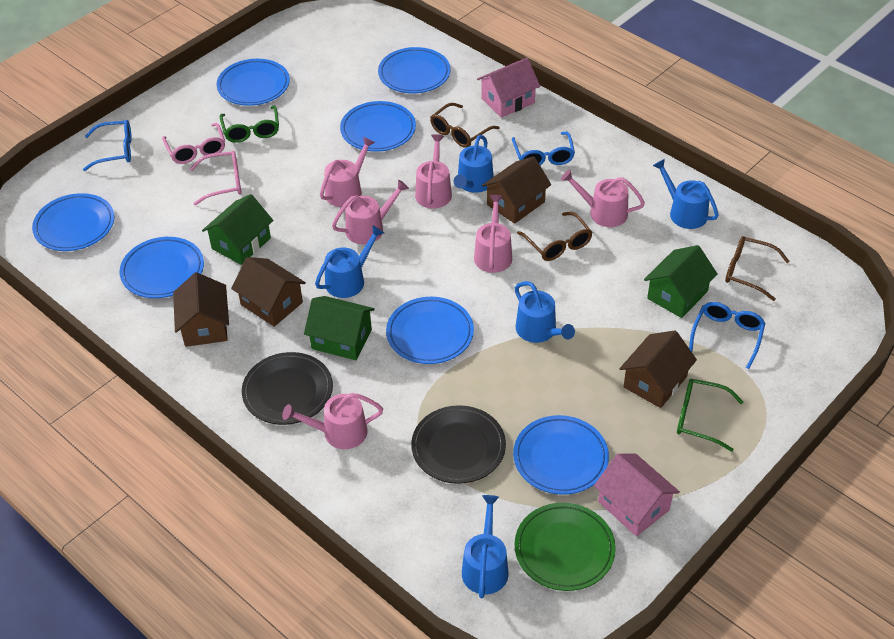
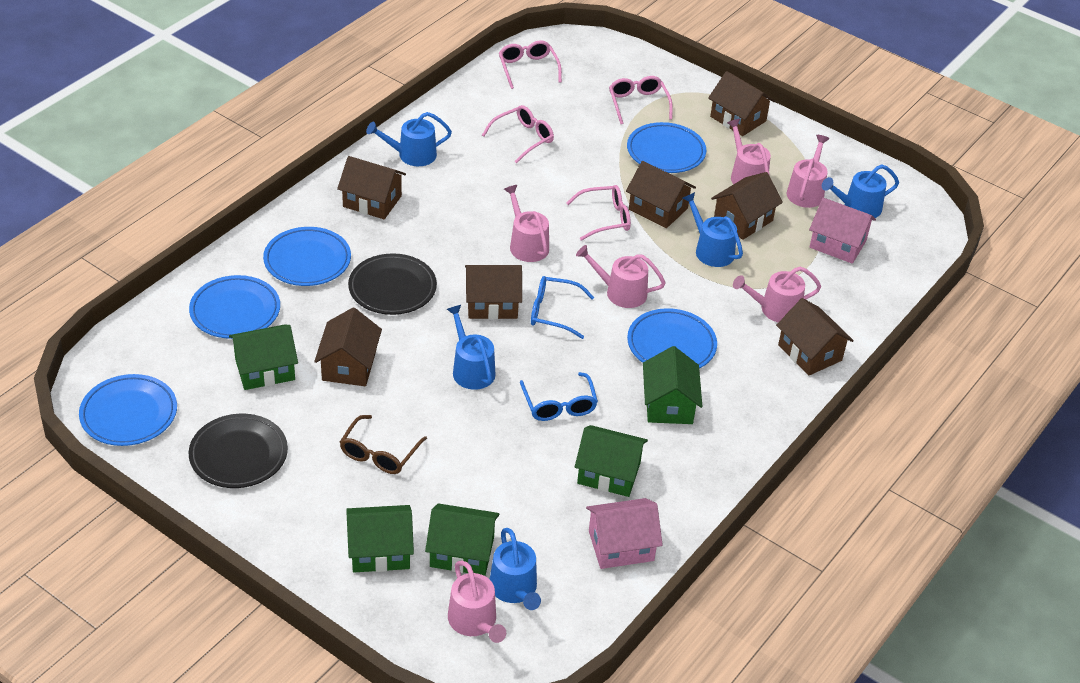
blue glasses: [83,120,132,171] [512,132,575,165] [689,302,765,369] = 3 -> [520,372,598,421] [531,276,594,339] = 2
blue plate: [32,193,114,251] [119,237,204,298] [217,59,290,106] [340,101,416,152] [378,47,451,93] [386,297,474,364] [513,415,609,495] = 7 -> [79,374,177,446] [189,275,280,339] [263,227,351,286] [627,122,706,173] [627,308,717,369] = 5
brown glasses: [430,103,500,148] [517,212,593,261] [725,236,790,301] = 3 -> [340,415,427,474] = 1
brown house: [173,272,229,347] [231,257,306,327] [482,156,551,224] [619,331,697,408] = 4 -> [314,308,382,386] [337,156,406,219] [465,265,522,319] [626,161,696,228] [708,71,775,136] [711,172,783,240] [776,298,854,376] = 7
green glasses: [220,106,279,143] [677,379,743,452] = 2 -> none = 0
green house: [202,194,273,265] [304,296,375,360] [644,245,718,318] = 3 -> [229,324,298,390] [346,505,414,572] [425,503,500,576] [575,425,648,497] [643,346,702,424] = 5
green plate: [514,503,616,591] = 1 -> none = 0
pink glasses: [162,123,225,164] [190,151,241,205] = 2 -> [482,105,554,163] [499,41,562,89] [566,185,631,241] [609,76,673,124] = 4

